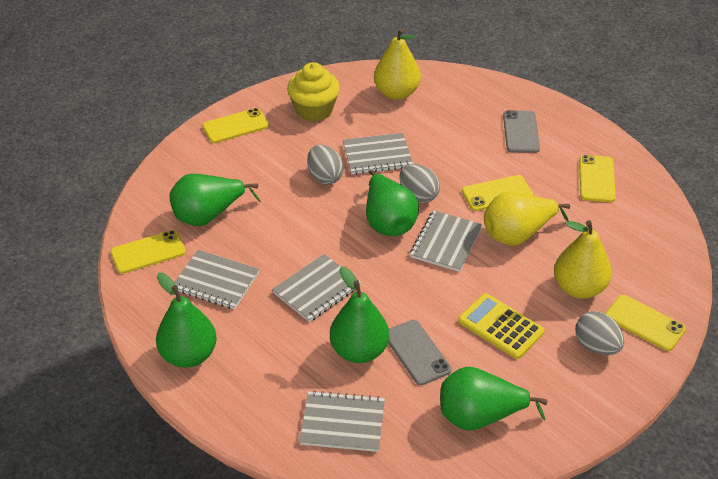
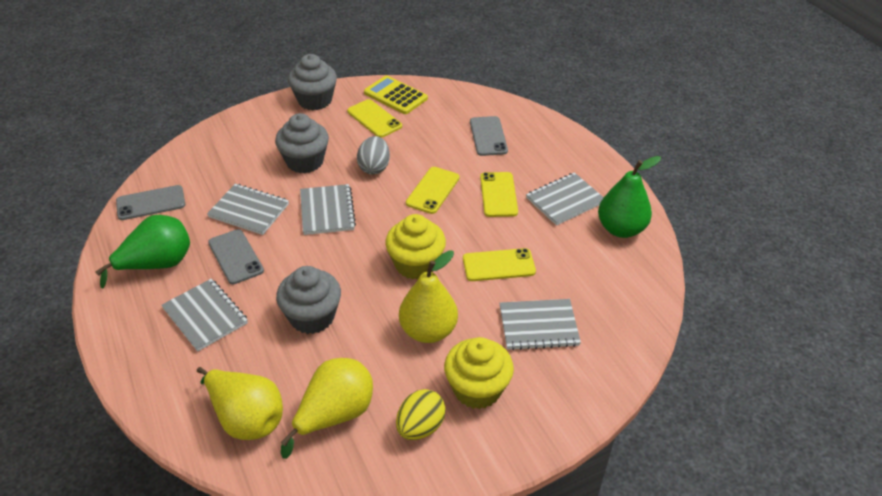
green pear: [156,273,217,368] [170,174,261,226] [330,266,389,363] [366,170,419,236] [440,367,548,431] = 5 -> [95,215,190,288] [598,156,661,238] = 2
grey cupcake: none = 0 -> [275,113,329,174] [276,266,341,334] [288,54,337,110] = 3
grey egg: [307,145,344,184] [400,164,440,203] [575,311,624,355] = 3 -> [357,136,390,174] = 1
grey phone: [388,320,451,385] [503,110,540,153] = 2 -> [116,185,185,220] [208,229,264,284] [470,116,508,156] = 3
yellow cupcake: [287,62,340,122] = 1 -> [385,214,446,280] [444,337,514,409] = 2
yellow egg: none = 0 -> [396,389,446,440] = 1
yellow phone: [110,230,186,274] [202,108,269,143] [462,175,533,211] [579,155,616,202] [605,295,686,351] = 5 -> [347,99,402,138] [406,167,460,214] [463,248,536,281] [480,172,518,217] = 4

